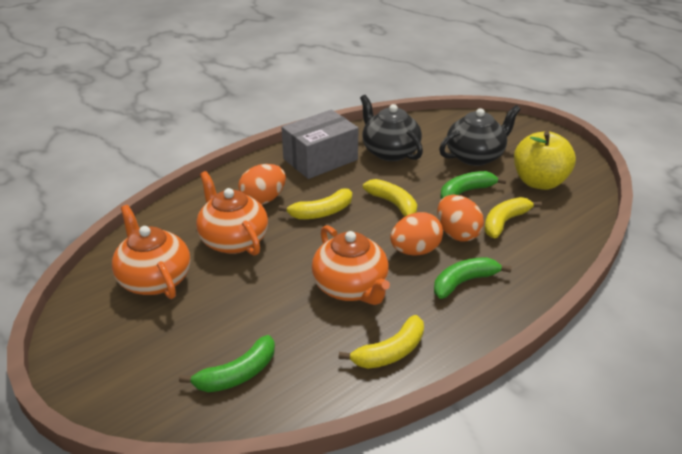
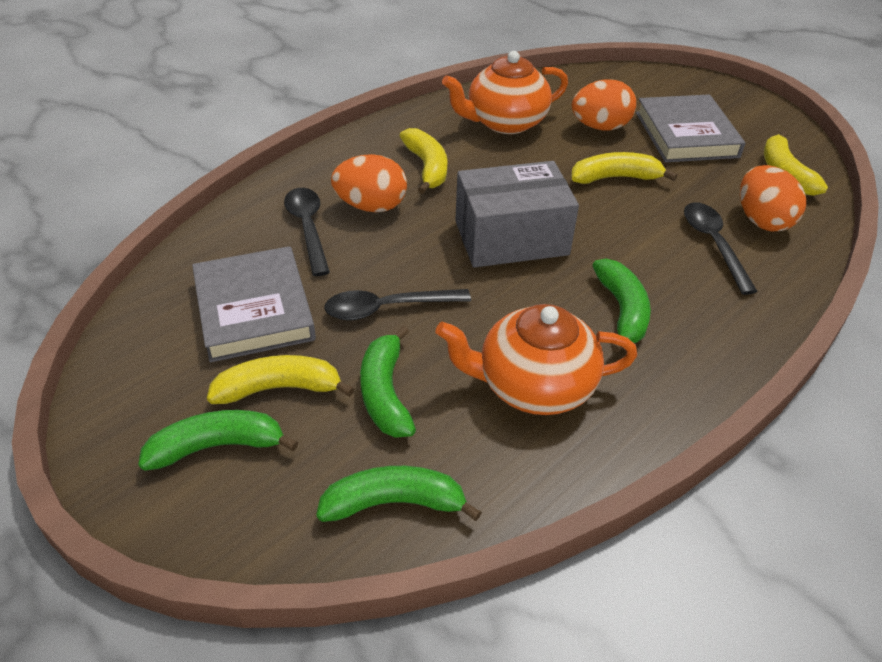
black spoon: none = 0 -> [284,188,330,276] [324,289,471,320] [684,202,758,295] = 3
black teapot: [360,95,423,161] [439,105,521,166] = 2 -> none = 0
green banana: [179,335,275,392] [434,257,512,299] [441,171,506,199] = 3 -> [138,410,298,471] [316,466,482,522] [360,326,416,438] [592,258,651,353] = 4
grey book: none = 0 -> [192,246,316,362] [636,94,745,162] = 2
orange teapot: [112,205,191,299] [196,171,268,256] [312,225,390,305] = 3 -> [436,304,637,415] [442,51,568,134] = 2
yellow apple: [514,131,576,190] = 1 -> none = 0

